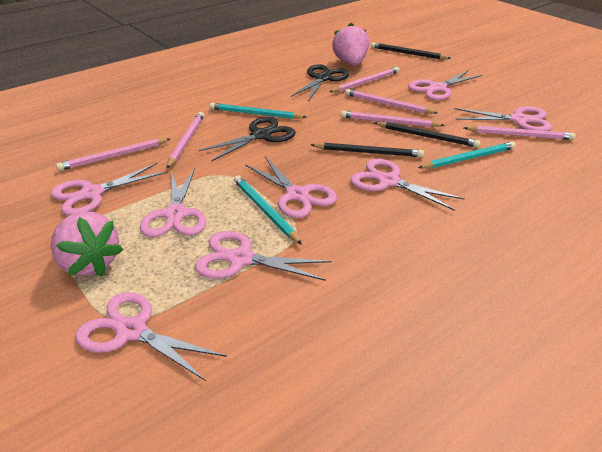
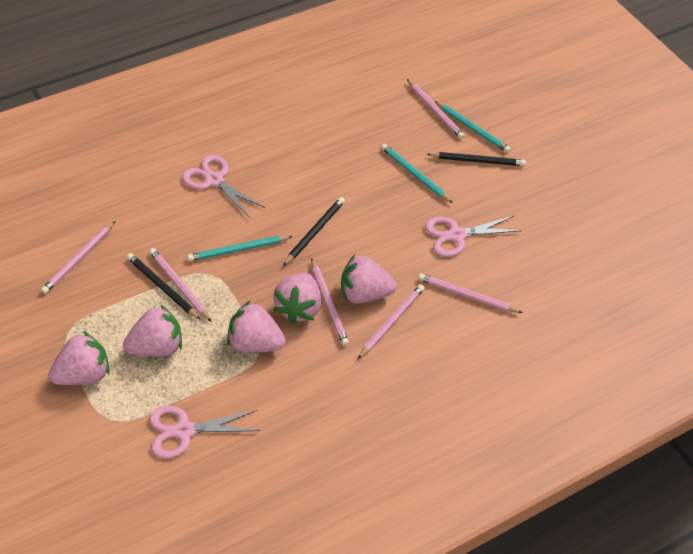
black scissors: [199,117,296,162] [291,64,349,101] = 2 -> none = 0
pink scissors: [51,162,168,216] [75,292,227,381] [140,168,207,237] [195,231,331,281] [245,157,337,218] [350,159,465,211] [408,70,483,100] [455,106,552,131] = 8 -> [150,406,260,458] [182,155,265,218] [425,216,522,257] = 3
pink strawberry: [51,211,123,276] [332,23,369,66] = 2 -> [48,331,110,385] [123,304,182,356] [227,301,286,352] [273,273,321,324] [341,254,397,304] = 5

